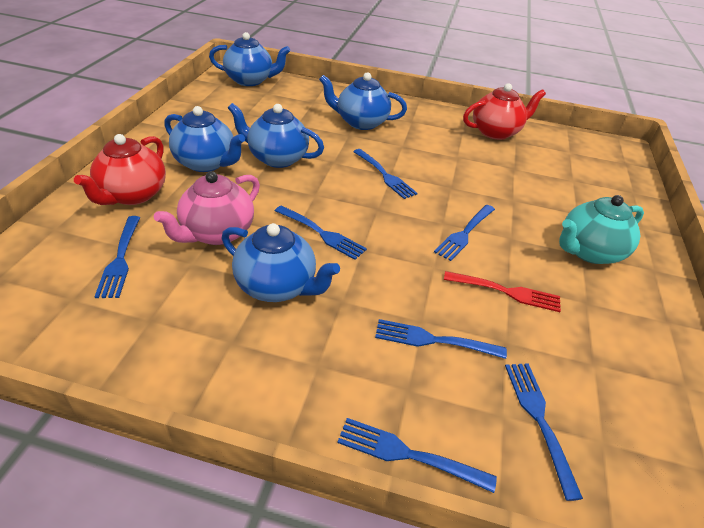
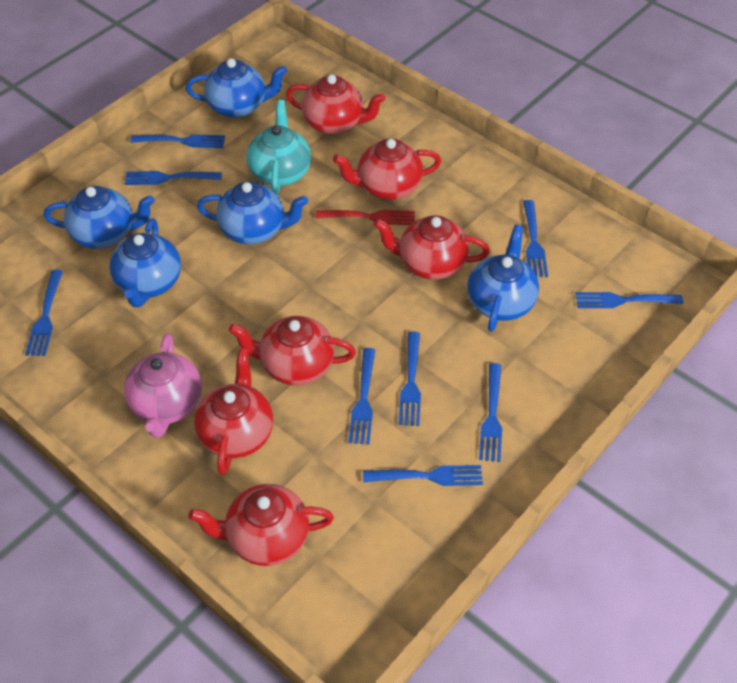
blue fork: [94,216,140,298] [275,205,367,260] [337,418,497,493] [353,149,418,199] [375,319,507,359] [434,205,495,261] [505,363,583,501] = 7 -> [25,270,63,356] [124,171,222,185] [131,135,225,148] [348,348,375,445] [363,465,483,486] [398,331,421,426] [479,363,502,462] [523,200,548,277] [575,292,683,308] = 9
red teapot: [74,134,166,205] [463,83,546,140] = 2 -> [189,484,334,566] [194,348,273,475] [229,316,356,385] [286,75,386,134] [333,139,441,200] [374,215,490,280] = 6

